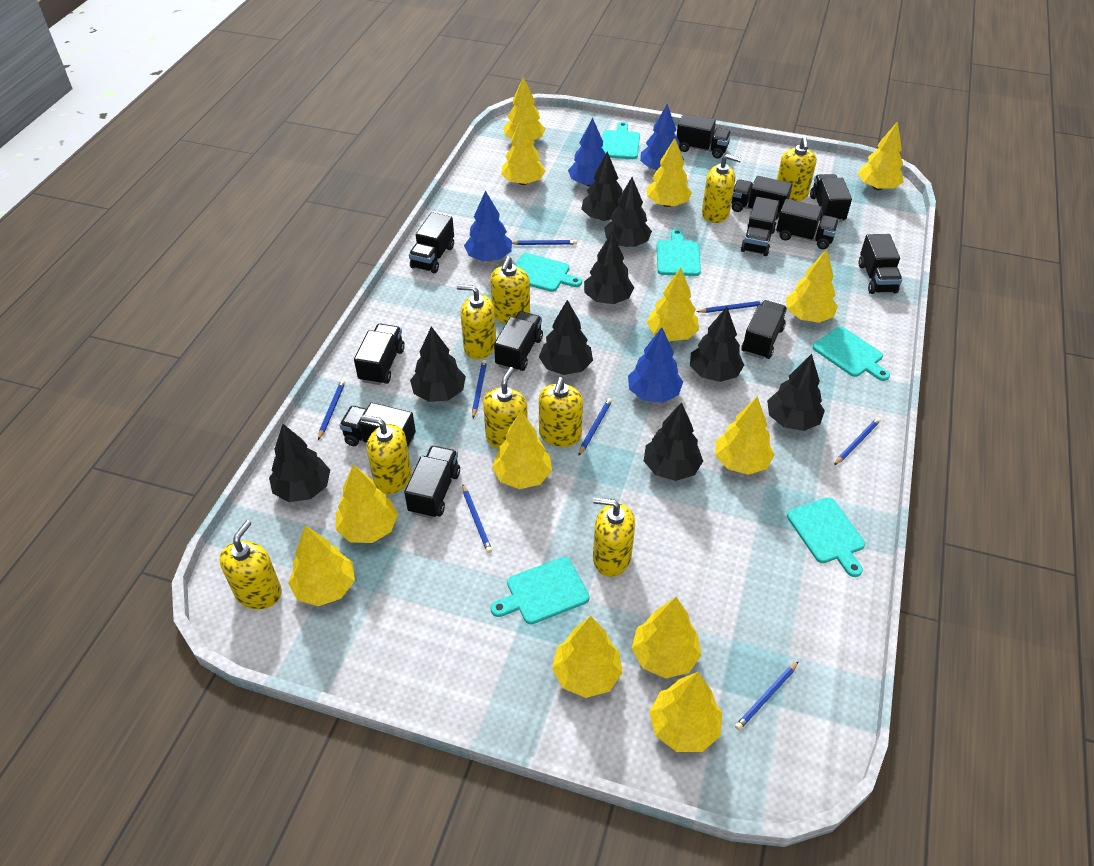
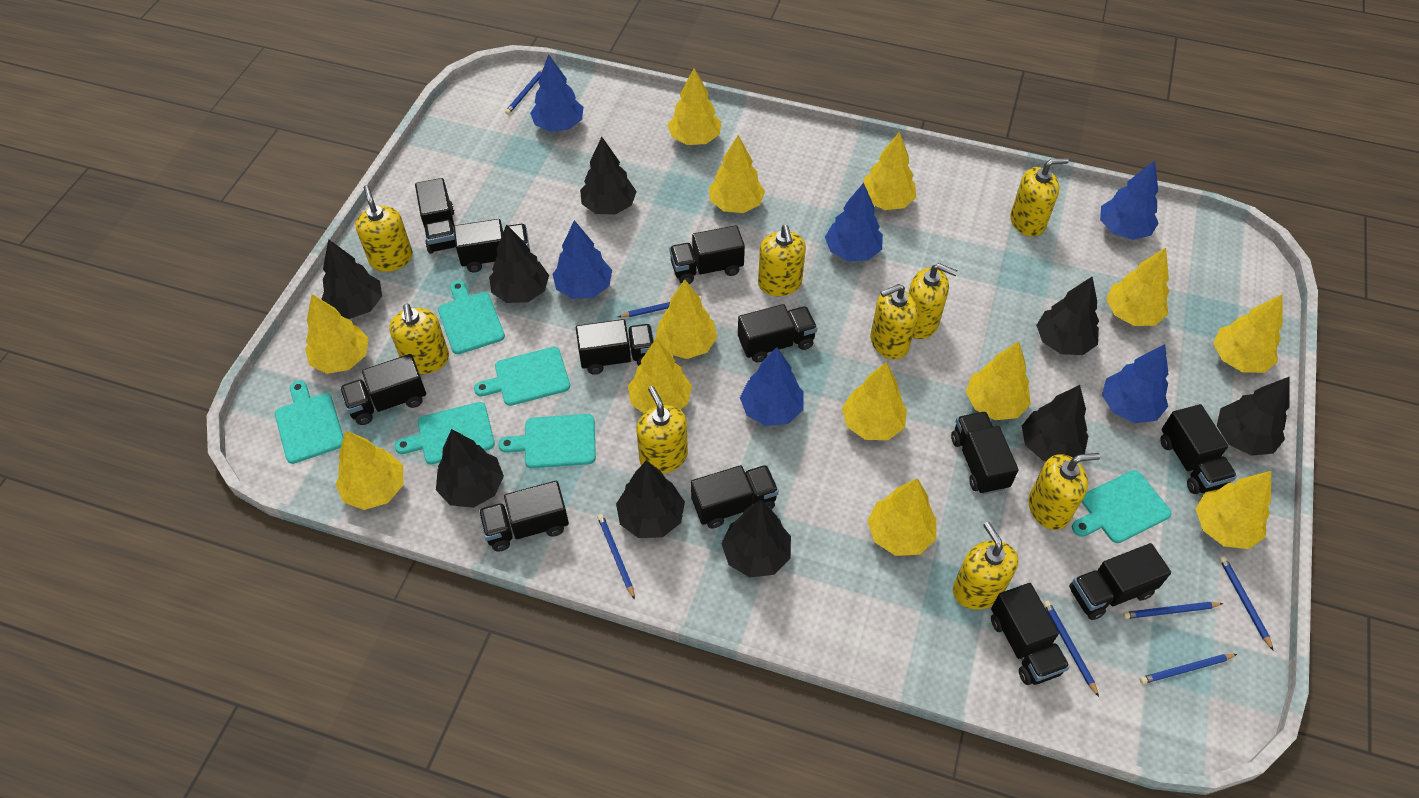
blue pencil: [318,380,345,440] [462,484,492,553] [472,360,487,418] [512,240,577,245] [578,398,612,456] [696,301,763,313] [735,661,799,730] [834,418,881,465] = 8 -> [505,69,543,115] [597,514,635,599] [618,295,702,317] [1043,601,1099,697] [1123,602,1224,619] [1140,654,1237,684] [1219,556,1274,651] = 7
blue tree: [464,190,512,261] [568,118,606,186] [628,327,683,403] [640,104,684,171] = 4 -> [530,54,583,132] [552,220,612,299] [740,347,804,426] [825,183,883,261] [1100,161,1158,240] [1102,344,1169,423] = 6

